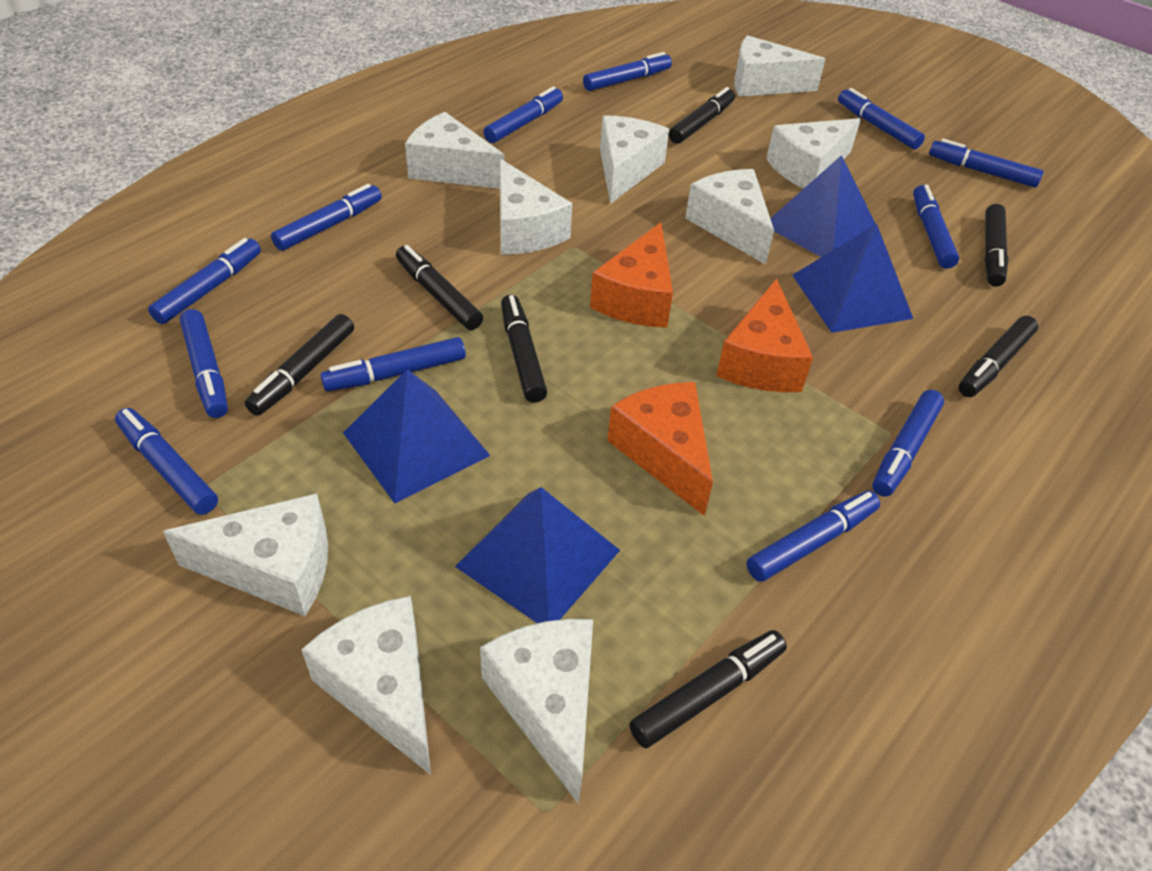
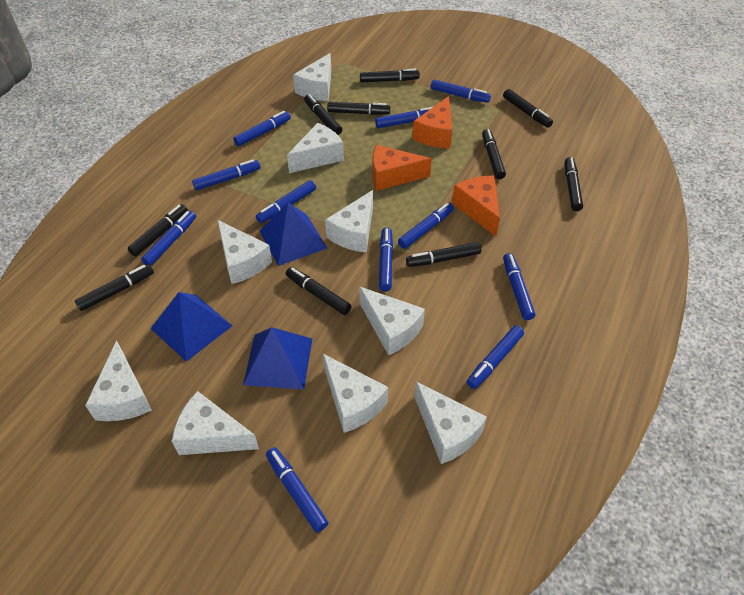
black marker: [245,314,354,416] [396,245,483,330] [501,295,547,403] [629,630,787,748] [669,87,735,144] [959,316,1038,397] [984,204,1008,287] = 7 -> [75,264,154,311] [128,204,188,256] [286,267,352,315] [304,94,342,135] [327,102,390,115] [360,69,420,82] [406,242,481,267] [482,129,506,179] [503,89,553,128] [565,157,583,211] = 10
blue marker: [115,408,218,515] [148,238,261,324] [180,309,228,418] [271,184,382,251] [320,337,466,392] [483,86,563,143] [583,52,672,91] [746,491,880,582] [838,88,925,150] [872,390,944,497] [913,184,959,269] [929,139,1044,188] = 12 -> [141,211,196,266] [192,159,260,190] [233,111,291,146] [256,180,316,223] [266,447,328,533] [375,107,433,128] [379,228,393,292] [398,203,454,249] [431,79,491,103] [467,325,524,389] [503,253,535,320] = 11
blue pyramid: [343,369,491,504] [455,487,620,623] [770,155,876,257] [792,224,913,333] = 4 -> [150,292,232,362] [243,327,312,390] [260,203,327,266] = 3

